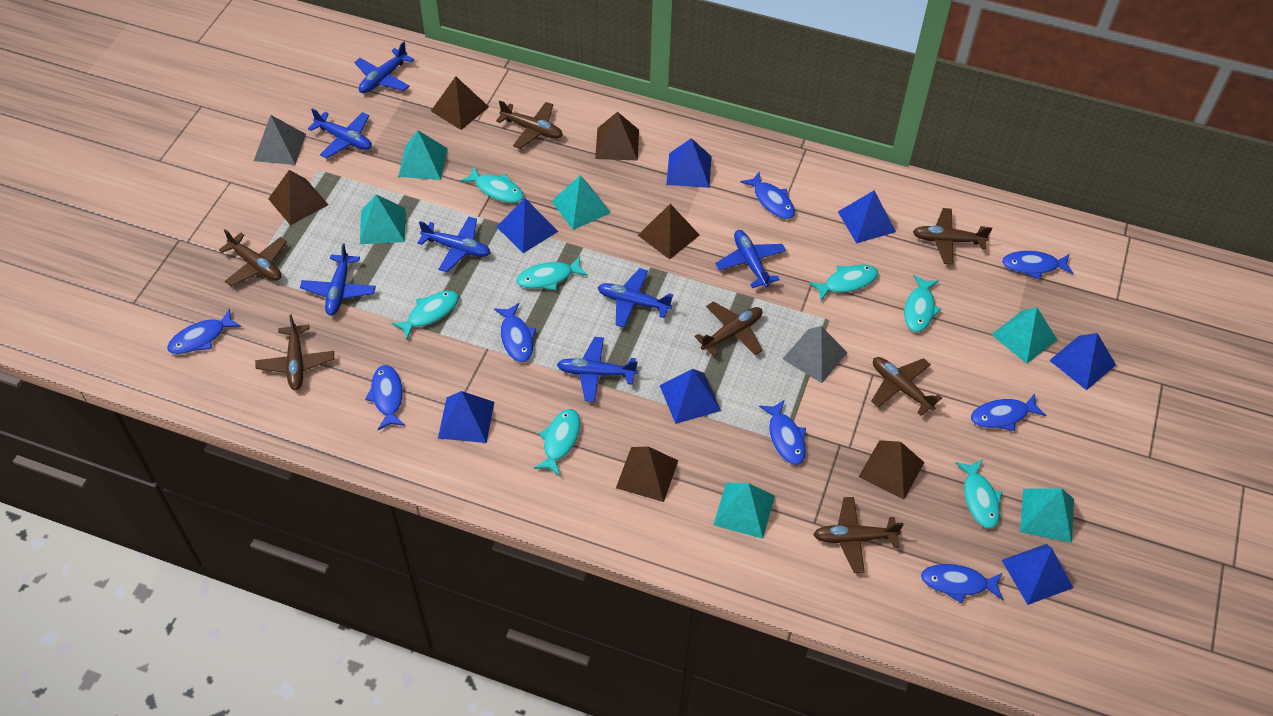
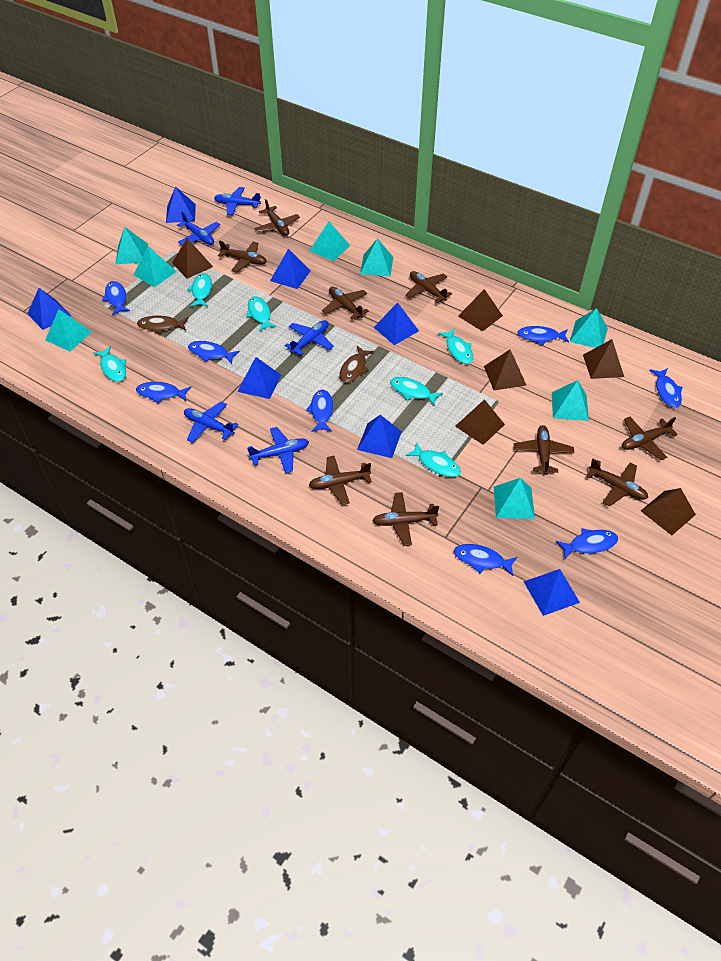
blue plane: [300,244,376,316] [308,108,372,159] [354,42,414,93] [418,217,491,272] [557,337,638,402] [598,268,673,328] [715,230,786,288] = 7 -> [177,212,220,245] [184,402,239,443] [214,187,261,215] [247,427,309,473] [285,320,334,355] = 5
brown fish: none = 0 -> [137,316,189,334] [339,346,374,383] = 2
brown plane: [219,229,287,286] [255,314,334,390] [496,101,563,149] [694,301,763,356] [813,497,904,573] [871,357,942,416] [913,208,992,265] = 7 -> [218,240,267,273] [255,199,300,236] [309,456,372,505] [322,287,369,320] [372,492,439,546] [406,271,452,303] [514,425,574,475] [586,459,648,506] [622,417,678,460] = 9
grey pyramid: [254,115,306,165] [783,326,848,383] = 2 -> none = 0
turquoise fish: [391,291,459,339] [460,167,524,203] [516,256,588,290] [534,409,580,476] [809,264,878,301] [904,275,941,332] [956,459,1002,529] = 7 -> [93,346,126,382] [187,273,212,307] [246,296,277,332] [390,377,443,407] [405,443,461,477] [438,329,473,364] = 6
turquoise pyramid: [360,194,405,244] [398,130,448,180] [552,175,611,230] [713,482,775,539] [991,307,1057,364] [1020,488,1074,543] = 6 -> [45,309,92,351] [116,227,148,264] [133,246,177,287] [309,221,350,261] [360,238,393,276] [494,478,535,519] [552,380,589,421] [570,308,608,348] = 8

